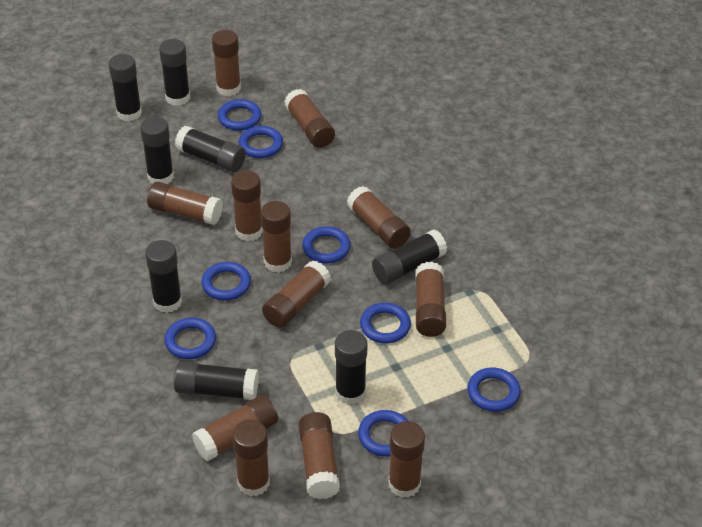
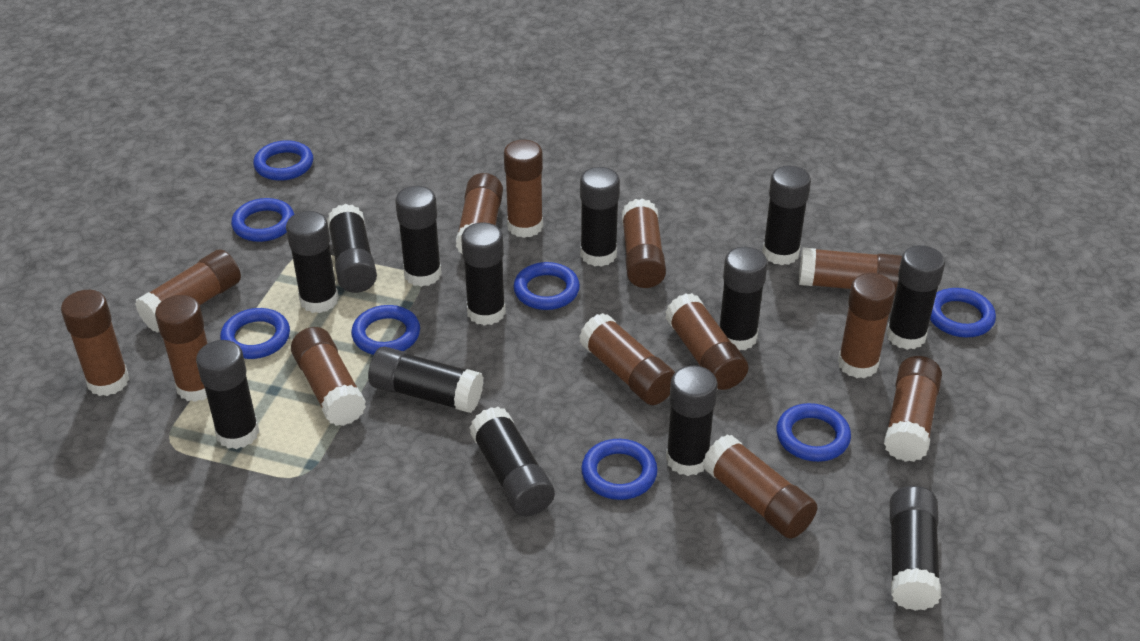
black glue stick: [109,54,142,122] [140,117,174,184] [145,240,182,313] [159,39,190,106] [174,361,259,400] [175,126,246,172] [335,330,368,405] [372,229,447,284] = 8 -> [196,340,259,449] [286,211,339,313] [327,204,377,293] [368,347,483,413] [395,186,442,287] [461,222,506,326] [469,407,555,516] [580,167,620,267] [666,365,718,476] [719,247,768,350] [762,166,811,265] [886,245,945,350] [890,486,941,611] = 13
brown glue stick: [147,182,223,225] [192,395,278,461] [212,30,241,96] [231,170,263,241] [232,420,270,496] [261,201,292,273] [262,260,331,328] [284,89,335,148] [299,412,340,499] [347,186,411,249] [388,421,425,498] [415,262,446,337] = 12 -> [61,290,129,396] [135,249,241,333] [155,295,208,402] [291,327,366,426] [456,173,503,253] [504,140,543,238] [579,313,675,405] [622,198,666,288] [665,293,748,390] [703,434,818,539] [799,248,902,294] [838,273,895,378] [884,356,942,462] = 13

